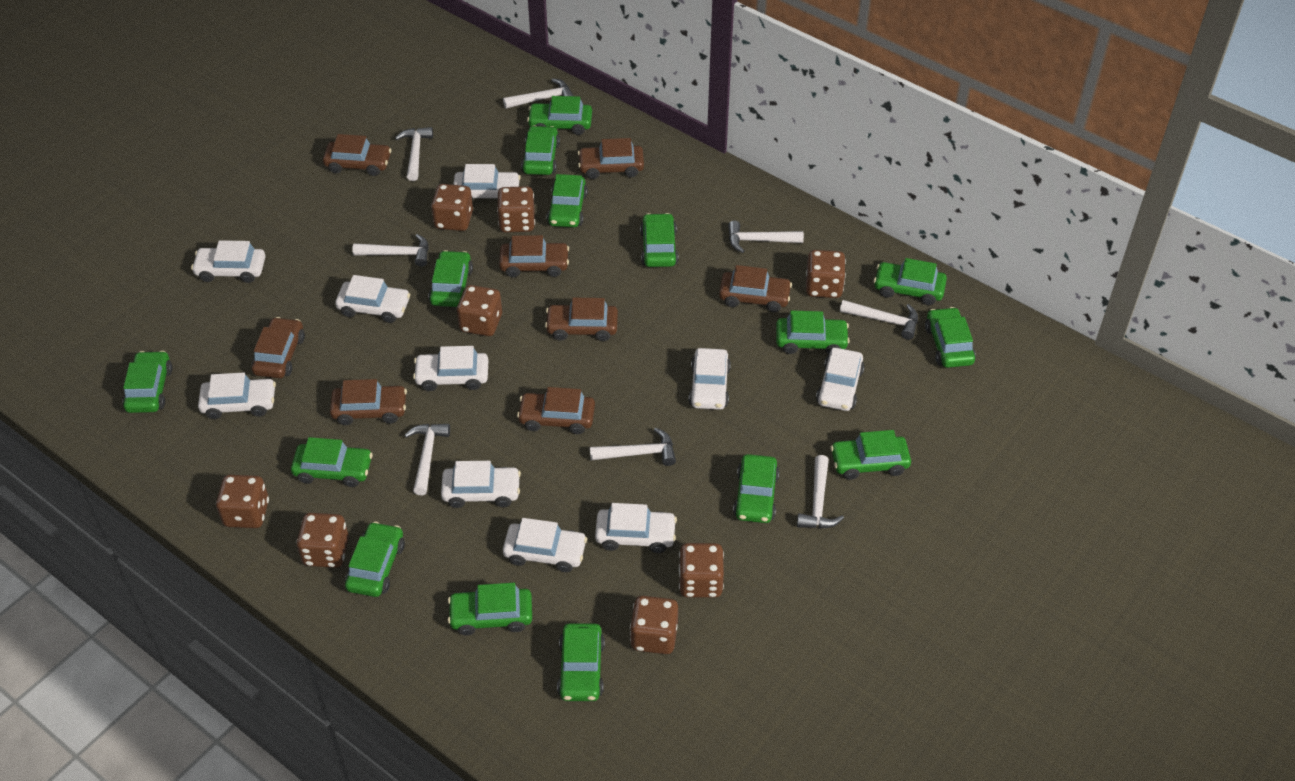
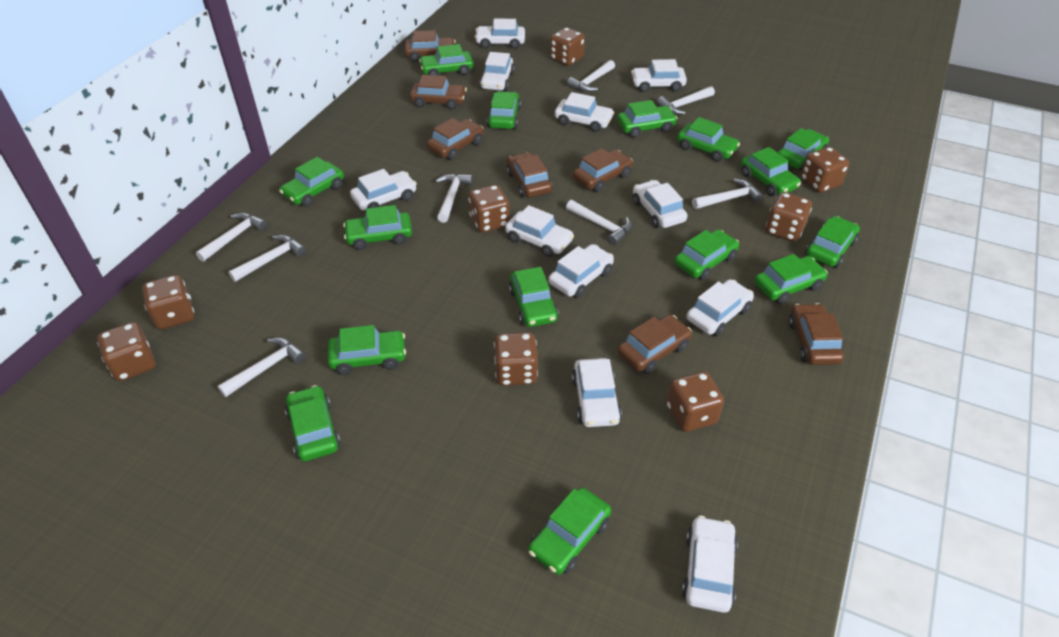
brown car: [252,317,305,378] [323,134,391,176] [330,379,407,425] [499,235,569,278] [517,387,595,434] [545,298,618,341] [578,138,644,179] [719,265,792,312] = 8 -> [404,30,456,62] [410,75,467,110] [427,118,484,160] [506,152,552,198] [573,148,633,192] [617,314,692,373] [788,303,844,365] = 7
white car: [191,240,265,283] [198,372,276,419] [335,275,410,323] [413,346,488,391] [441,461,521,508] [453,164,521,201] [503,518,587,572] [595,503,677,553] [689,348,731,410] [816,348,865,411] = 10 -> [350,169,417,210] [475,19,525,49] [479,52,514,91] [505,205,574,257] [549,244,614,298] [555,92,614,132] [572,358,622,427] [631,59,687,92] [633,180,687,228] [682,516,738,613] [686,279,754,336] = 11

